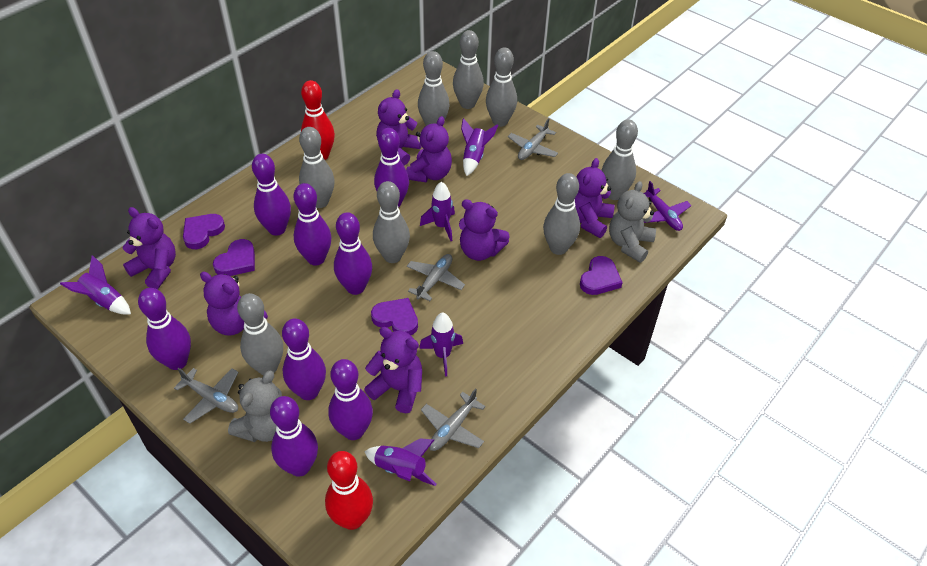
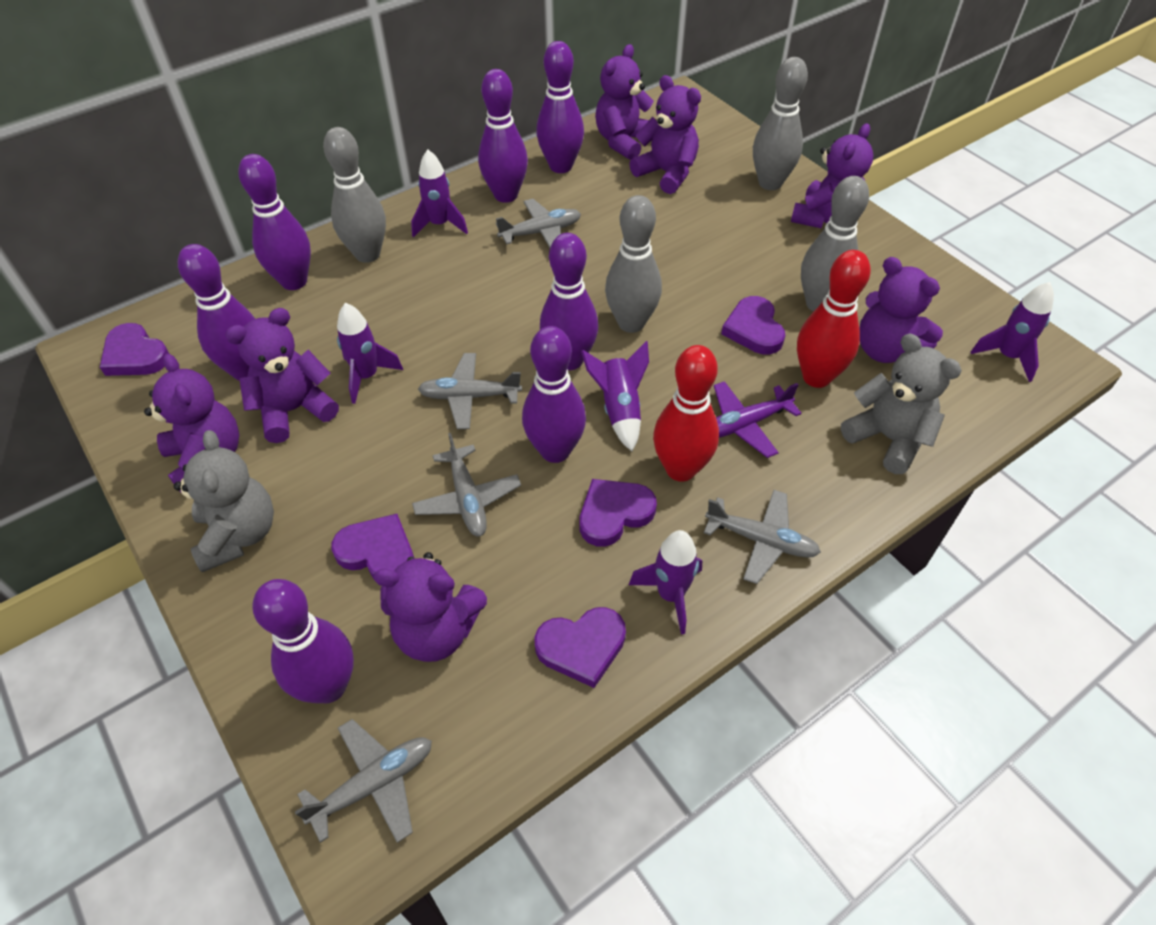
grey bowling pin: [237,293,283,375] [299,127,335,208] [373,181,410,263] [418,51,450,126] [453,30,484,109] [486,47,517,127] [543,173,580,255] [601,119,638,200] = 8 -> [323,127,386,263] [605,195,662,333] [753,57,808,190] [801,176,869,312] = 4
grey plane: [174,368,239,424] [407,254,465,301] [421,388,486,451] [508,118,558,160] = 4 -> [295,719,432,843] [412,433,521,537] [418,353,522,429] [496,199,581,248] [704,490,821,584] = 5
purple bowling pin: [138,288,191,370] [252,154,291,236] [270,396,318,477] [282,318,326,400] [294,183,332,266] [328,359,373,440] [334,212,372,295] [374,128,409,208] = 8 -> [178,244,255,381] [238,154,311,290] [252,579,354,703] [478,69,528,203] [522,326,586,463] [536,41,584,173] [540,233,598,370] = 7
purple heart: [183,214,225,249] [213,239,255,276] [371,298,418,335] [580,256,623,295] = 4 -> [100,323,169,376] [331,514,414,579] [534,607,626,688] [580,479,657,547] [721,296,786,355] = 5

